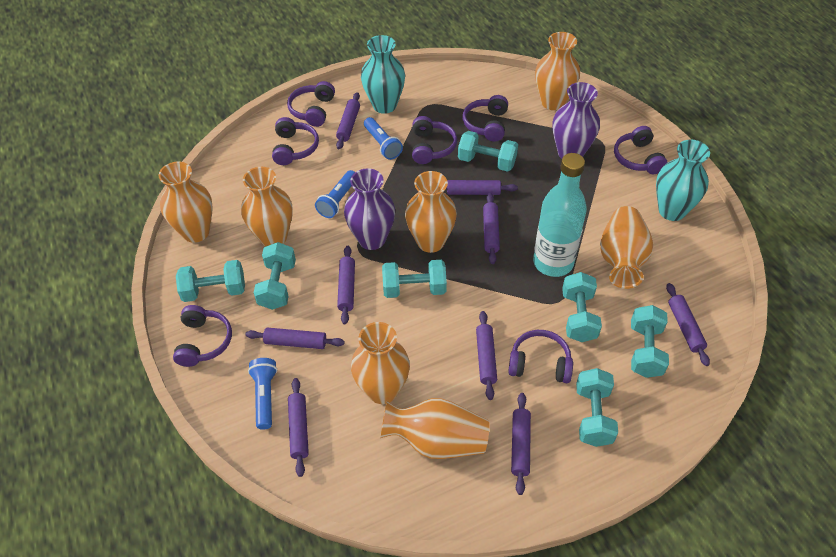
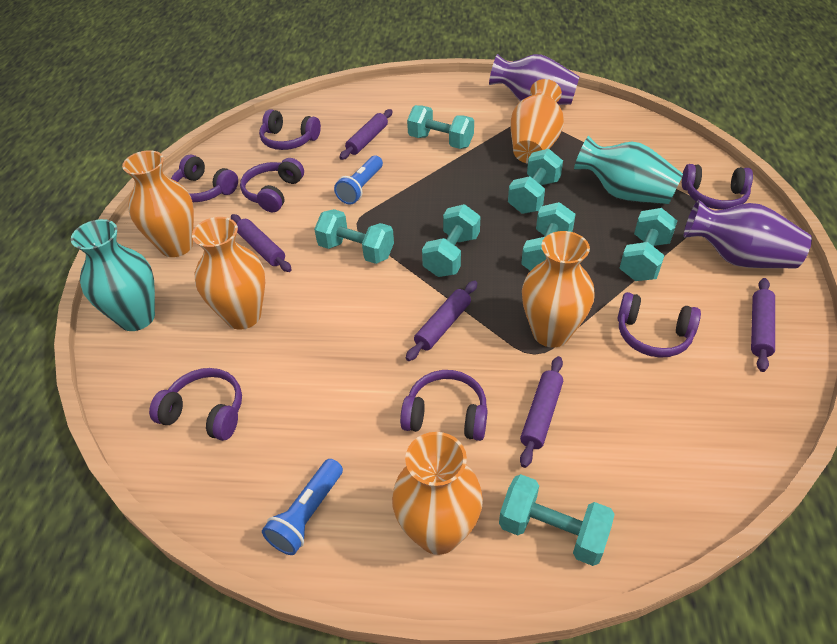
blue flashlight: [248,358,277,430] [315,170,355,218] [364,117,403,160] = 3 -> [262,459,343,555] [334,156,383,205] = 2
orange vase: [159,162,213,243] [241,167,293,246] [351,322,410,404] [380,398,490,459] [405,171,457,253] [535,32,580,110] [600,206,653,289] = 7 -> [122,150,194,257] [192,217,265,330] [392,432,483,555] [510,79,564,163] [522,231,595,347] = 5
purple rolling pin: [245,328,345,349] [288,378,309,477] [336,92,360,149] [337,246,355,324] [446,180,518,195] [476,311,497,400] [483,193,500,264] [511,393,531,495] [666,283,710,366] = 9 -> [231,214,292,272] [339,109,393,160] [406,281,477,361] [520,356,563,468] [751,278,775,372] = 5
turquoise bottle: [533,153,587,277] = 1 -> none = 0

